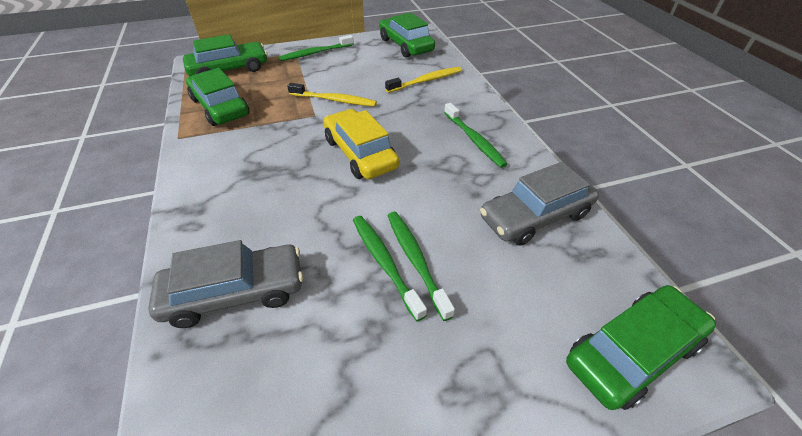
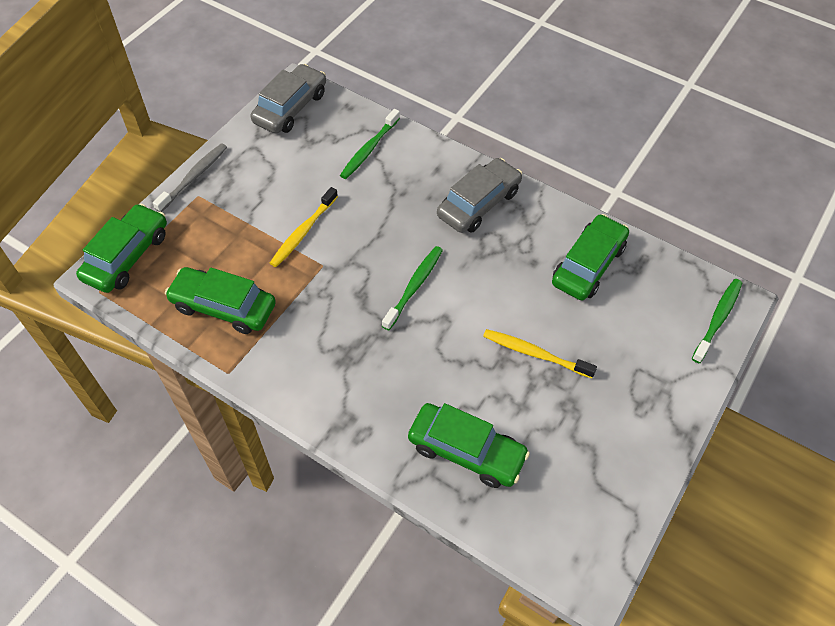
green toothbrush: [278,35,354,61] [353,216,427,321] [387,212,455,321] [444,103,507,168] = 4 -> [340,109,400,179] [382,246,443,330] [692,279,742,363] = 3
grey toothbrush: none = 0 -> [153,143,227,212] = 1
yellow car: [323,109,399,179] = 1 -> none = 0

